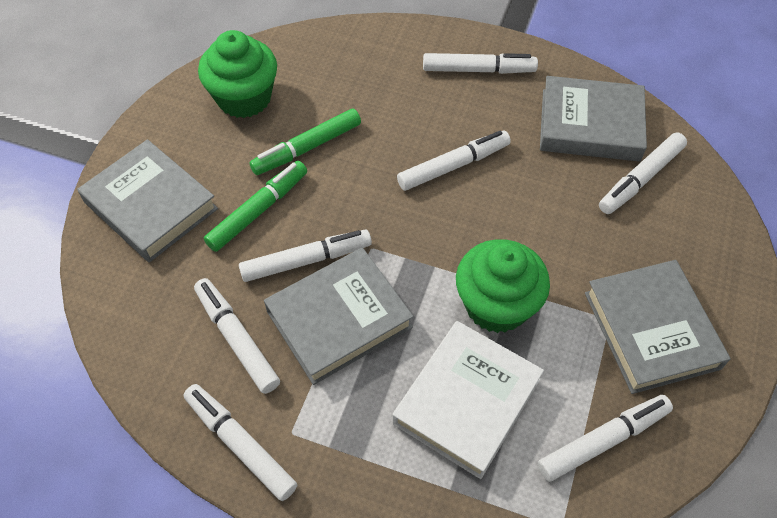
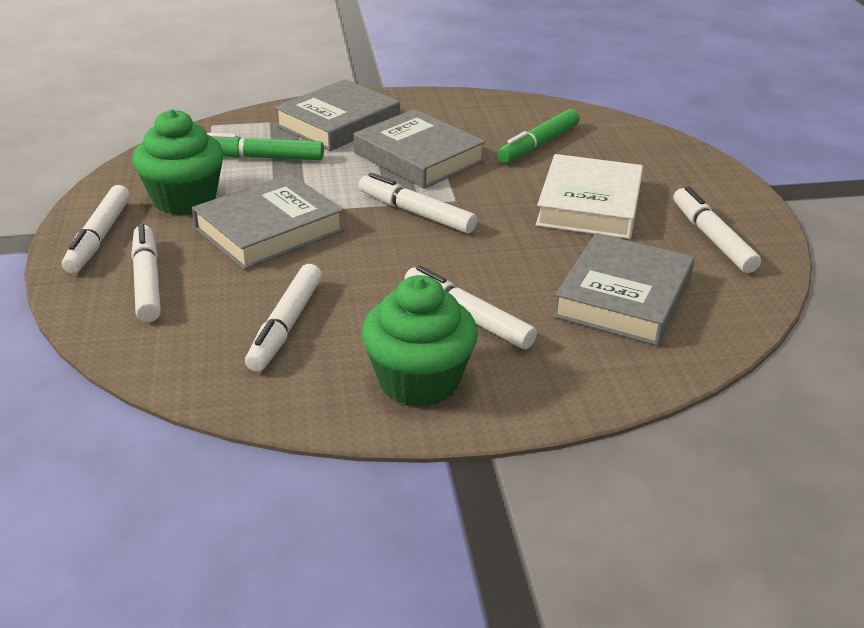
white marker: [184,384,297,501] [194,278,280,394] [239,230,372,282] [397,130,511,191] [423,53,538,74] [538,395,673,482] [599,132,687,214] = 7 -> [62,185,130,274] [131,223,161,322] [245,264,322,372] [359,173,477,233] [404,265,537,349] [673,187,761,273] = 6

